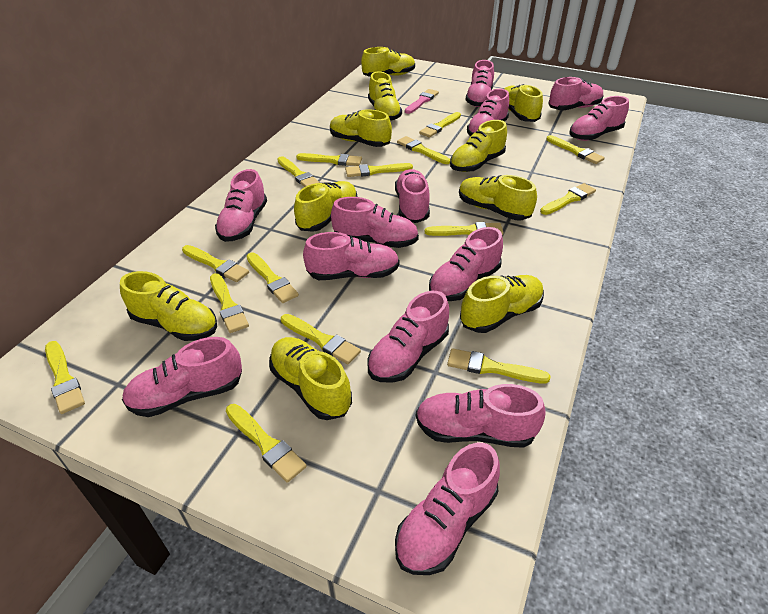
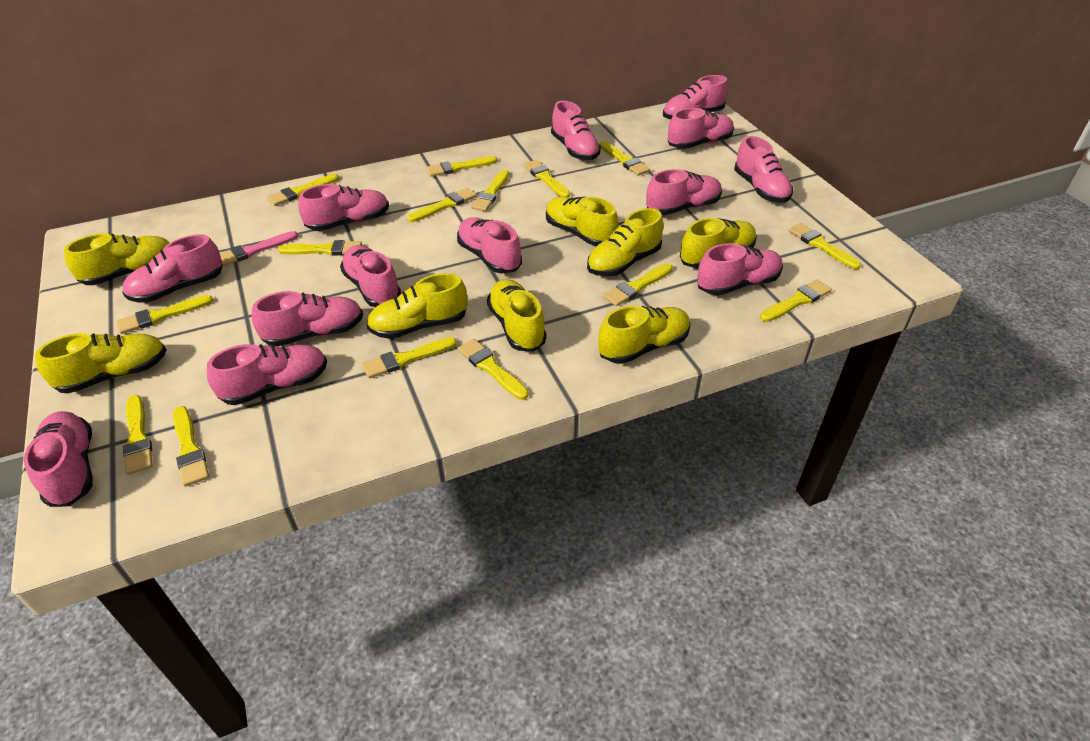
yellow shoe: [120,271,217,341] [269,337,352,420] [294,181,357,232] [330,109,392,147] [361,47,415,77] [368,71,402,121] [450,120,507,172] [459,175,537,220] [460,275,544,333] [505,84,543,122] = 10 -> [35,333,167,393] [64,233,170,285] [367,273,467,339] [487,279,547,351] [546,196,618,246] [587,208,663,276] [598,306,691,364] [680,218,757,269] = 8

